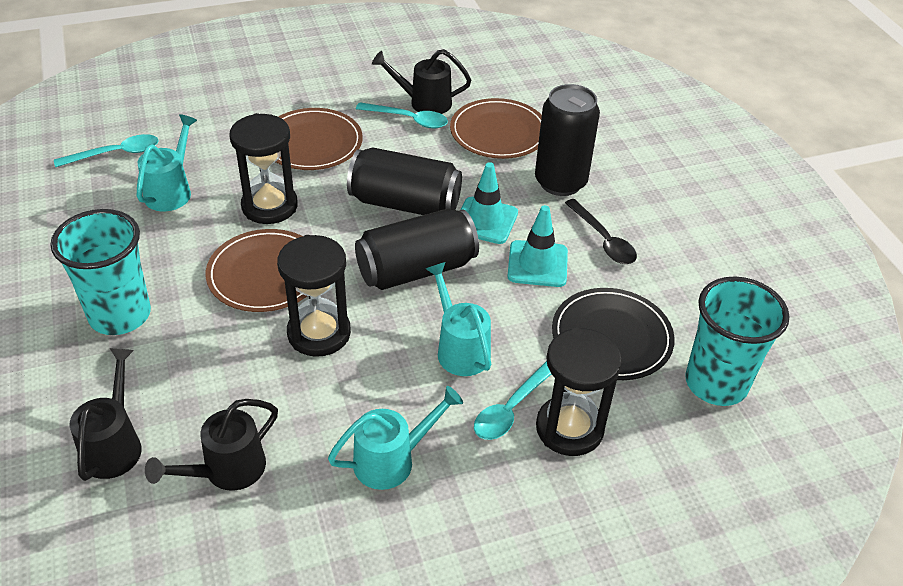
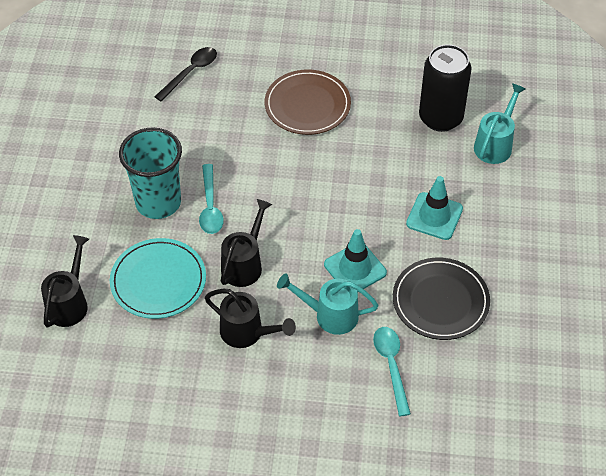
black can: [347,147,462,215] [355,209,479,290] [535,84,600,196] = 3 -> [419,44,472,132] = 1
black hourglass: [230,113,298,224] [277,235,351,357] [536,328,622,456] = 3 -> none = 0
brown plate: [206,229,307,312] [276,108,363,170] [450,98,542,159] = 3 -> [265,70,351,135] = 1
turquoise cup: [50,209,151,335] [685,277,789,406] = 2 -> [119,127,182,219] = 1
turquoise plate: none = 0 -> [110,238,206,319] = 1
turquoise spoon: [54,134,159,167] [356,102,448,128] [474,361,551,440] = 3 -> [199,164,224,234] [373,327,411,416] = 2
turquoise watering can: [137,114,197,211] [328,386,463,490] [426,262,491,376] = 3 -> [277,274,378,335] [474,83,526,164] = 2

